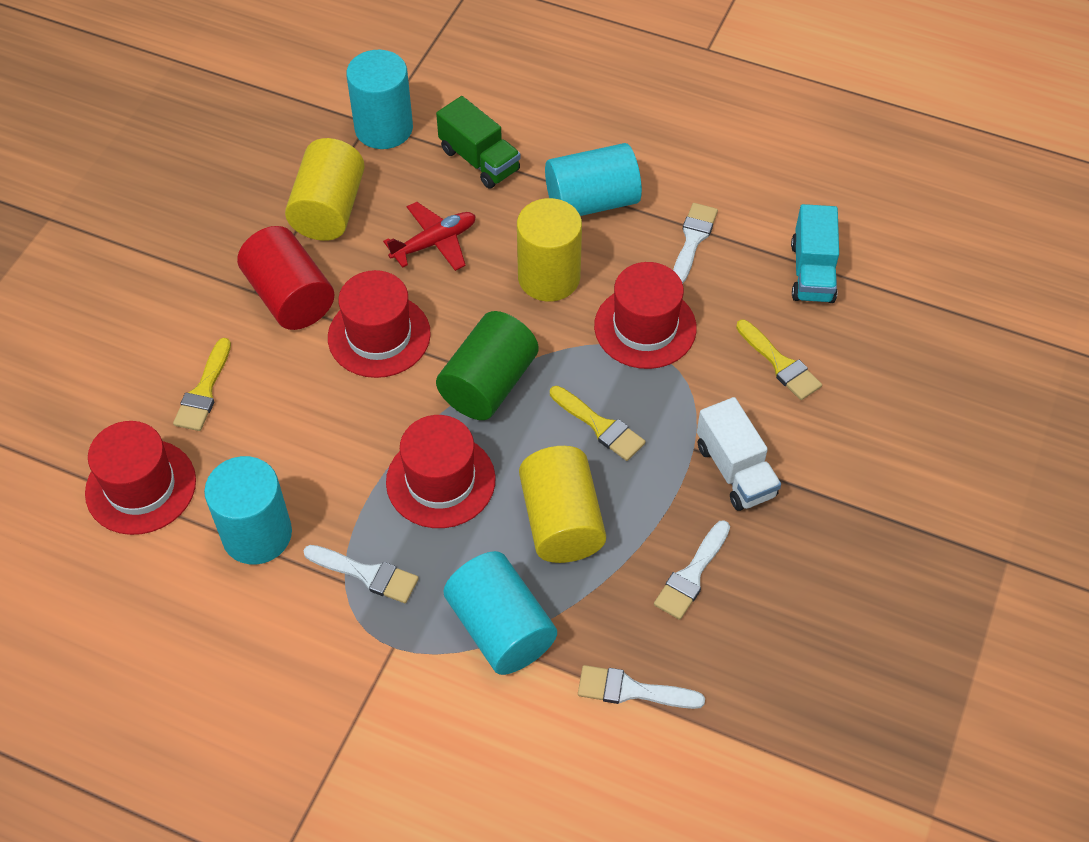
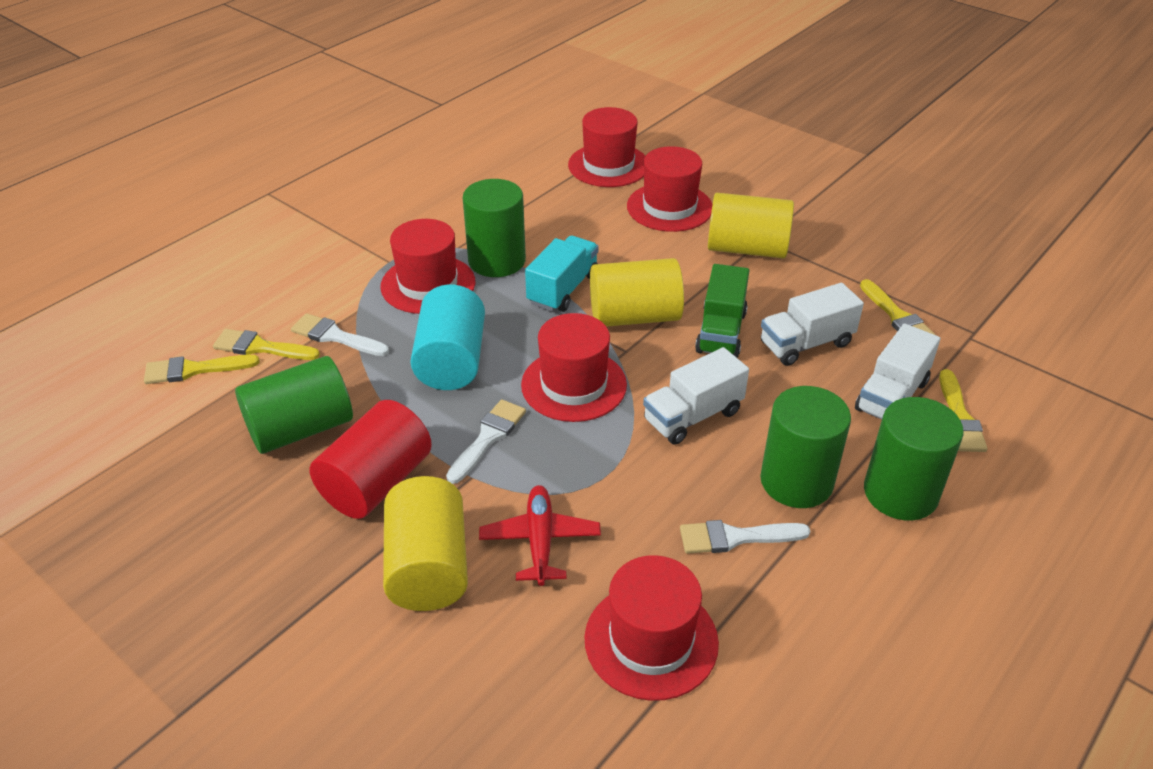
green cylinder: [436,311,538,420] = 1 -> [235,356,353,454] [463,179,526,277] [760,386,851,508] [864,397,964,520] = 4
red hat: [85,421,196,535] [328,270,431,378] [386,415,495,528] [594,262,697,369] = 4 -> [380,219,475,314] [521,313,627,422] [568,107,645,187] [584,555,719,701] [627,146,712,232] = 5
turquoise cylinder: [204,456,292,565] [346,50,413,149] [443,551,557,675] [545,143,642,216] = 4 -> [410,285,485,390] = 1
white brush: [304,545,419,603] [578,665,705,709] [654,520,730,620] [673,203,718,284] = 4 -> [291,313,389,356] [446,399,526,484] [680,520,810,554] = 3
white truck: [697,397,781,511] = 1 -> [643,347,749,445] [761,283,864,366] [855,323,940,419] = 3
yellow brush: [173,338,231,431] [550,386,646,461] [736,320,822,400] = 3 -> [144,355,259,384] [213,329,320,360] [860,279,935,335] [939,369,987,452] = 4

